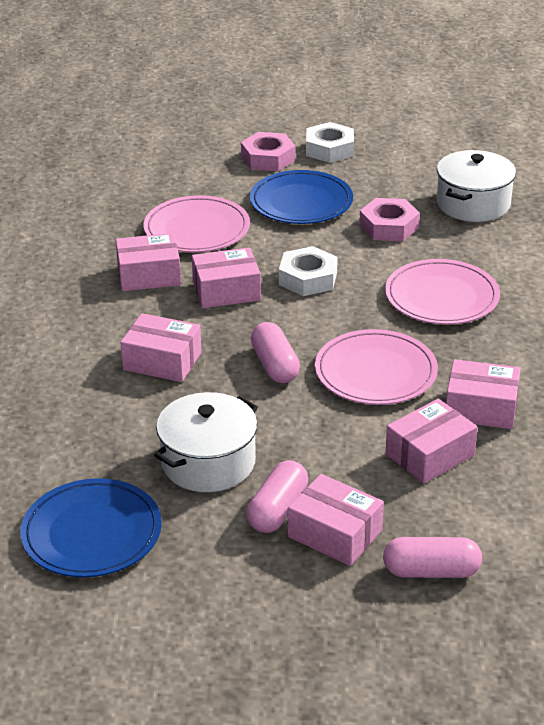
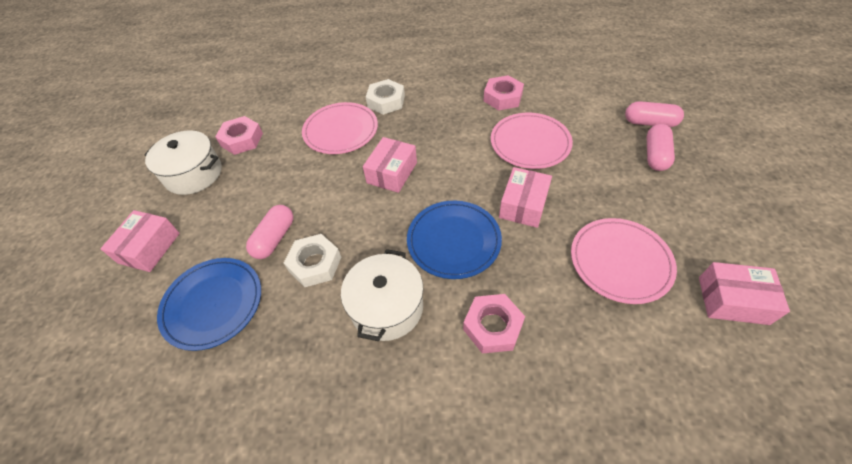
pink box: [116,233,181,291] [121,313,202,382] [192,247,261,308] [288,474,384,566] [385,399,478,484] [446,359,520,429] = 6 -> [100,210,180,272] [363,137,417,193] [499,167,552,228] [699,262,790,325] = 4
pink nut: [241,132,296,171] [359,198,420,241] = 2 -> [215,116,263,155] [463,294,525,353] [483,75,524,110] = 3

